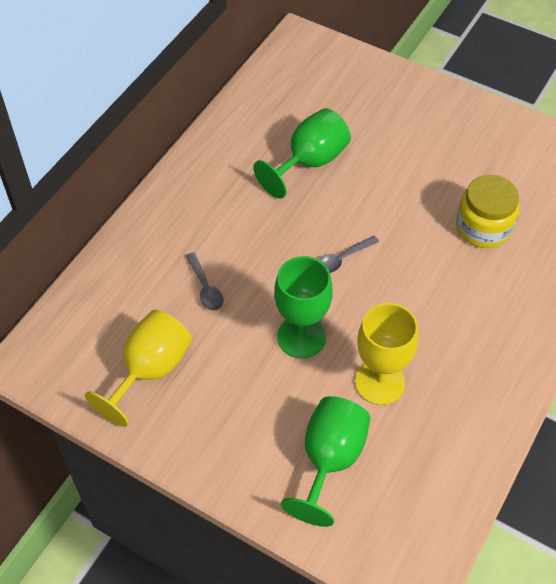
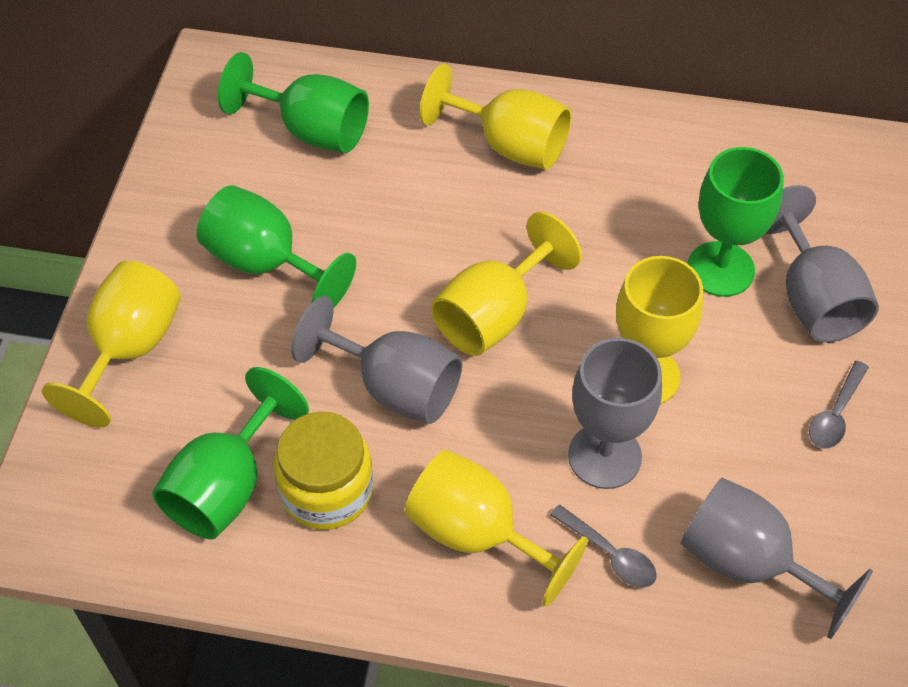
green goblet: [253,108,351,199] [274,256,333,358] [281,396,371,527] = 3 -> [152,367,309,540] [197,185,356,307] [218,52,369,153] [687,147,784,297] = 4
grey goblet: none = 0 -> [291,296,462,424] [568,338,662,489] [680,478,873,639] [765,185,879,343] = 4
yellow goblet: [85,310,192,427] [355,303,418,405] = 2 -> [42,261,181,428] [405,450,588,607] [420,64,571,170] [431,212,582,356] [616,256,703,404] = 5

